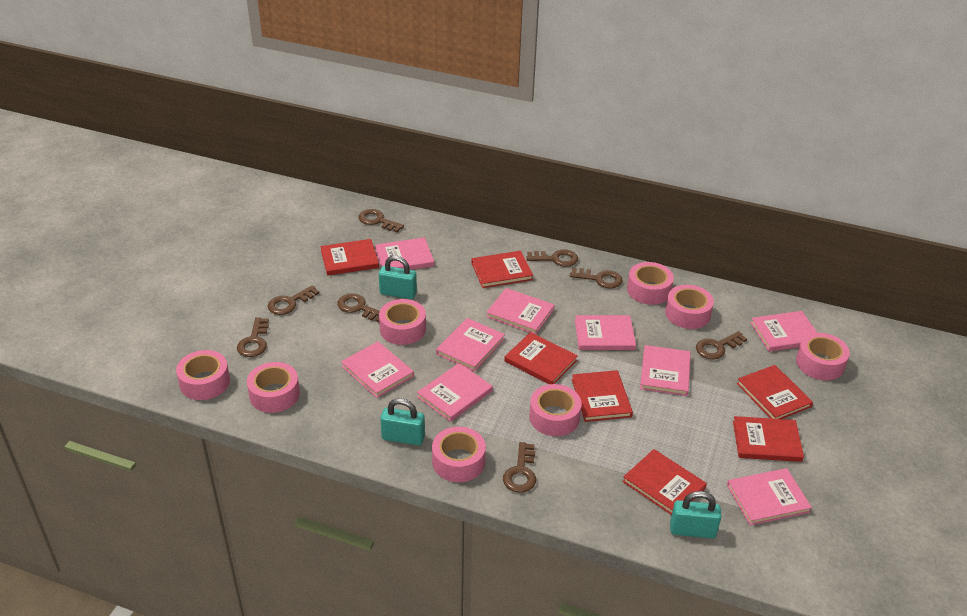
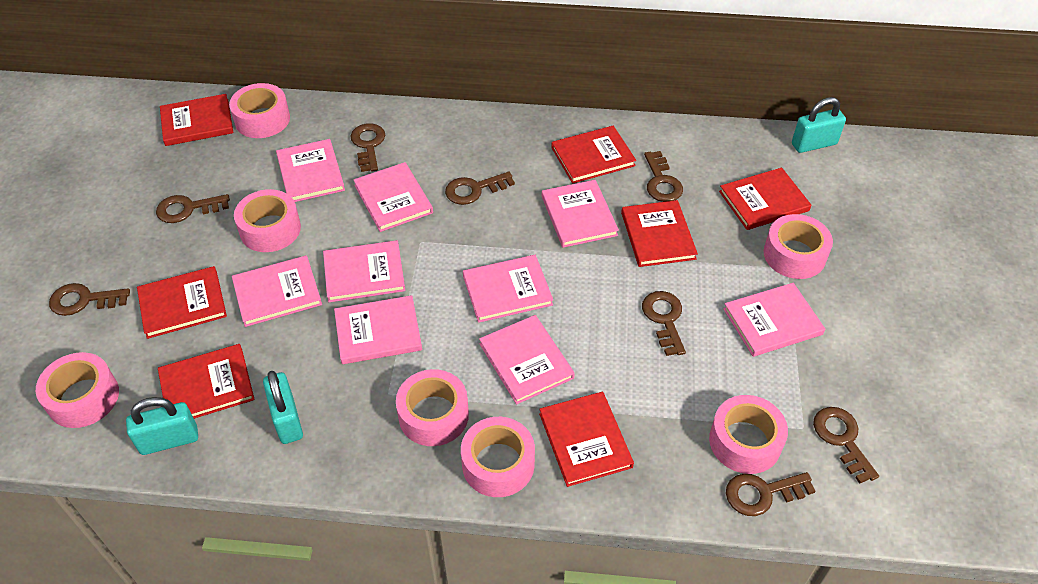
pink tape: [176,350,230,400] [247,362,300,413] [379,299,426,345] [432,427,486,482] [529,384,582,436] [627,262,674,305] [665,285,714,329] [796,333,850,380] = 8 -> [36,352,119,428] [229,83,290,138] [234,189,301,252] [396,369,469,446] [461,417,535,497] [709,395,788,474] [763,214,833,279] = 7

